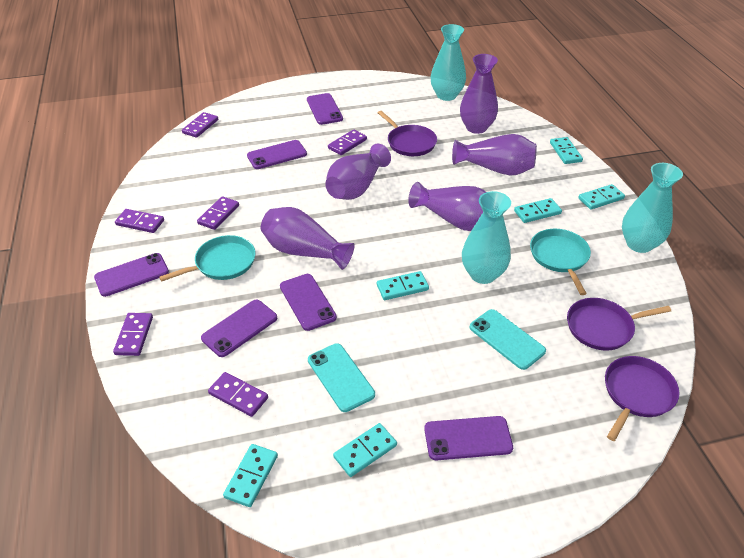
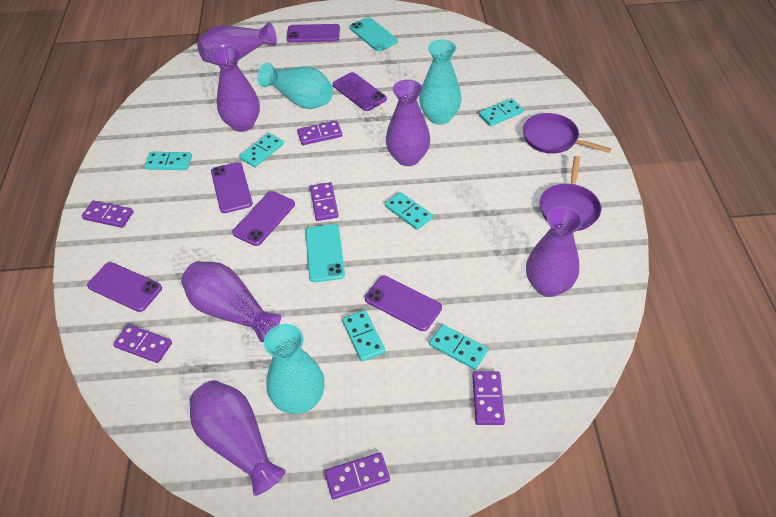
purple pan: [378,111,437,156] [567,298,671,351] [605,356,679,441] = 3 -> [523,113,611,154] [540,156,601,231] = 2
purple vase: [261,207,355,270] [325,144,391,200] [408,182,486,231] [452,134,537,176] [460,54,498,134] = 5 -> [181,261,281,342] [189,380,286,496] [197,22,277,65] [212,47,260,132] [386,80,430,166] [526,206,583,297] = 6
turquoise pan: [159,235,255,282] [530,229,591,295] = 2 -> none = 0

